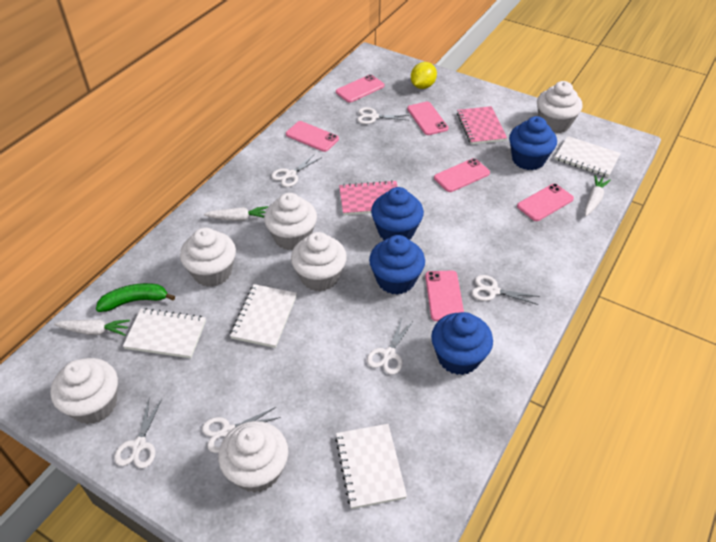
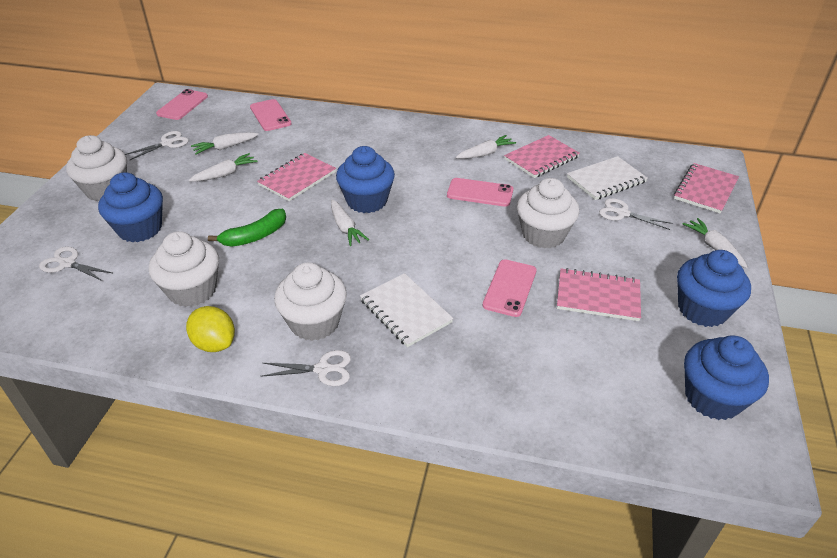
pink notebook: [339,180,398,215] [457,106,507,145] = 2 -> [257,153,336,201] [504,135,580,178] [557,268,641,321] [674,163,739,213] = 4
pink phone: [286,121,339,152] [336,74,385,103] [407,102,449,135] [425,270,464,321] [434,158,490,192] [517,184,574,221] = 6 -> [156,89,208,120] [250,99,292,131] [447,178,513,207] [482,259,537,317] = 4
white carrot: [54,319,130,336] [204,206,269,221] [585,175,611,216] = 3 -> [188,153,258,182] [191,132,259,155] [331,200,369,246] [456,135,516,159] [683,218,748,268] = 5
white cupcake: [50,358,118,424] [180,228,236,287] [218,421,288,493] [264,193,317,250] [291,232,347,291] [537,81,583,133] = 6 -> [66,135,127,201] [149,231,219,307] [274,262,347,341] [517,178,579,249] = 4
white notebook: [123,308,206,358] [230,284,297,348] [335,424,407,509] [555,136,621,177] = 4 -> [360,273,453,347] [567,156,648,200] = 2
white scissors: [114,399,162,468] [202,407,281,453] [271,154,322,187] [357,107,409,124] [367,318,414,375] [472,275,540,305] = 6 -> [39,247,112,281] [125,131,189,160] [261,350,351,386] [599,198,673,230] = 4

